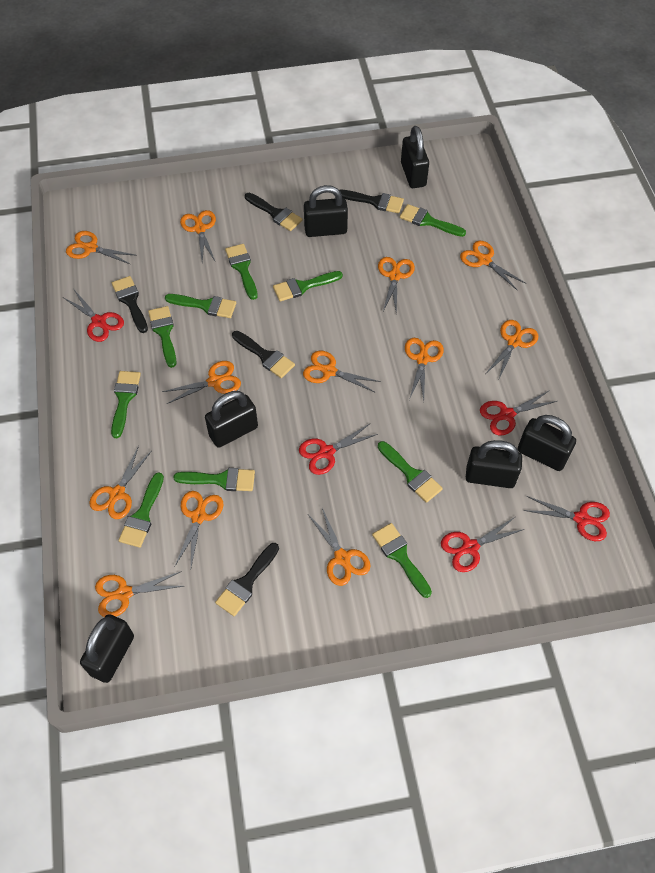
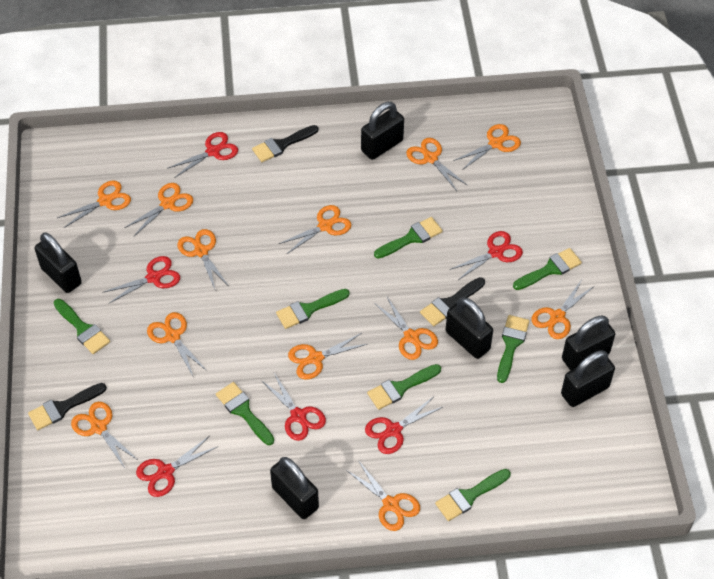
black brush: [112,276,148,333] [215,543,279,616] [232,331,295,378] [245,193,303,231] [339,190,404,213] = 5 -> [28,383,107,430] [252,125,318,162] [420,277,485,326] = 3
green brush: [111,371,141,438] [118,472,164,548] [148,306,176,368] [165,294,236,318] [173,468,255,491] [225,244,258,300] [273,271,343,301] [372,523,432,598] [378,441,443,503] [400,204,466,237] = 10 -> [54,299,110,354] [216,382,274,445] [276,289,350,329] [367,364,441,410] [374,217,443,259] [435,469,511,521] [497,315,529,383] [513,248,582,290] = 8
red scissors: [63,290,124,342] [299,423,378,475] [441,517,525,572] [480,390,557,436] [524,496,610,541] = 5 -> [102,256,180,304] [136,436,217,497] [167,132,238,178] [261,373,326,441] [365,397,444,454] [450,231,523,280] = 6

